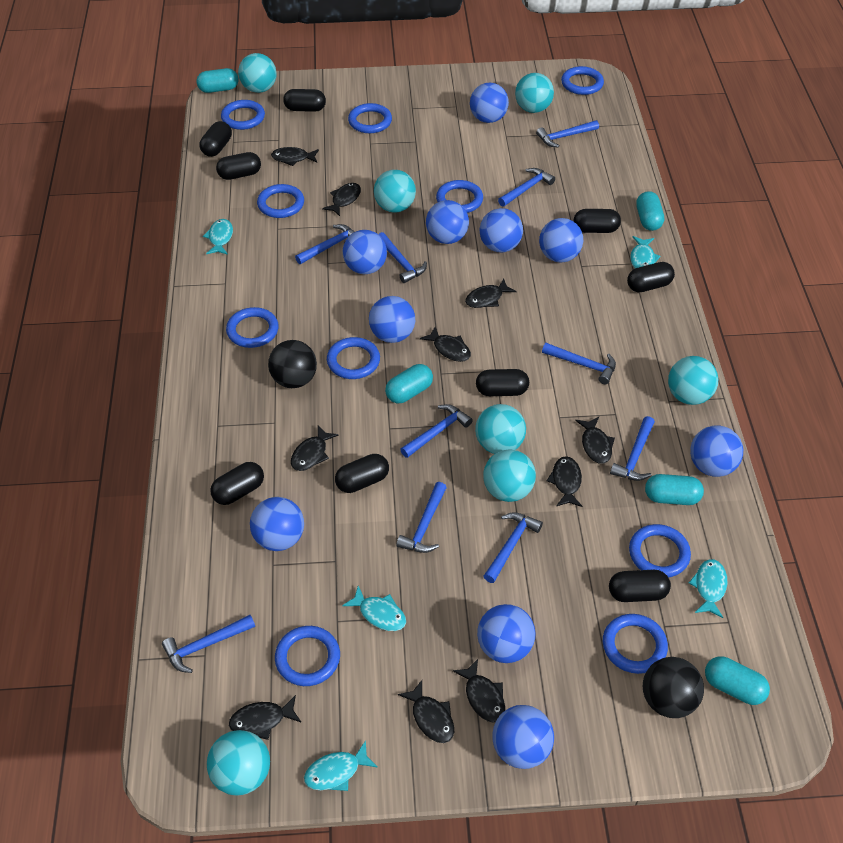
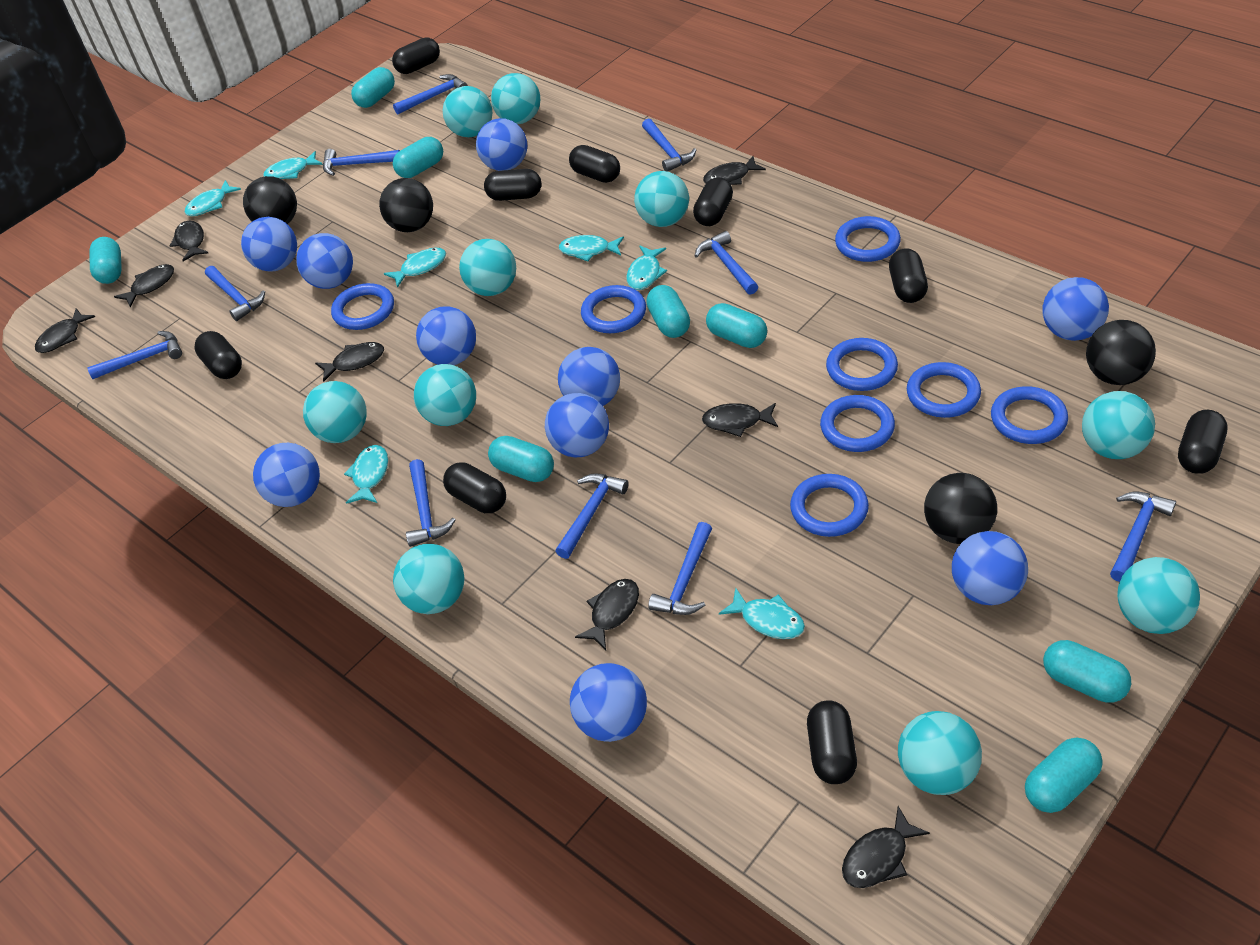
black ball: [268,340,317,388] [643,657,704,718] = 2 -> [243,176,297,224] [379,178,433,232] [924,473,997,544] [1086,320,1156,385] = 4
black fish: [229,695,301,740] [271,147,319,166] [291,425,339,471] [322,183,361,216] [398,680,454,743] [420,327,471,362] [453,659,505,723] [465,279,517,308] [547,456,582,507] [575,417,615,464] = 10 -> [35,308,95,353] [114,264,174,307] [170,221,208,261] [315,342,384,382] [575,579,639,650] [702,403,778,437] [703,156,766,185] [842,806,930,888] = 8
blue ring: [221,100,265,130] [226,307,279,348] [257,184,304,218] [275,626,340,686] [327,337,380,379] [348,103,392,133] [436,180,483,213] [561,66,604,95] [603,614,668,674] [629,524,691,578] = 10 -> [331,283,394,330] [581,285,646,333] [790,474,869,537] [820,395,895,452] [826,338,898,391] [835,216,901,262] [907,362,981,418] [991,386,1068,444] = 8
turquoise ball: [207,730,270,796] [238,53,276,93] [374,170,416,213] [475,404,526,454] [483,449,536,502] [515,73,554,113] [668,356,718,405] = 7 -> [303,381,367,443] [393,544,464,614] [414,364,476,426] [443,86,492,137] [459,239,516,296] [491,73,540,124] [634,171,689,227] [898,711,982,795] [1082,391,1155,459] [1117,557,1200,634] = 10
turquoise capsule: [196,68,238,93] [385,364,433,403] [636,191,664,231] [645,474,704,505] [705,656,770,705] = 5 -> [89,237,122,284] [351,67,395,108] [393,137,443,178] [488,436,554,482] [646,285,690,338] [706,303,767,348] [1025,737,1103,813] [1043,640,1131,703] = 8
turquoise fish: [203,219,233,255] [304,740,377,791] [342,586,406,631] [630,236,661,269] [689,559,728,618] = 5 -> [185,180,241,216] [263,151,323,179] [344,445,388,504] [384,248,446,288] [559,235,624,262] [626,246,667,290] [719,588,805,639] = 7

